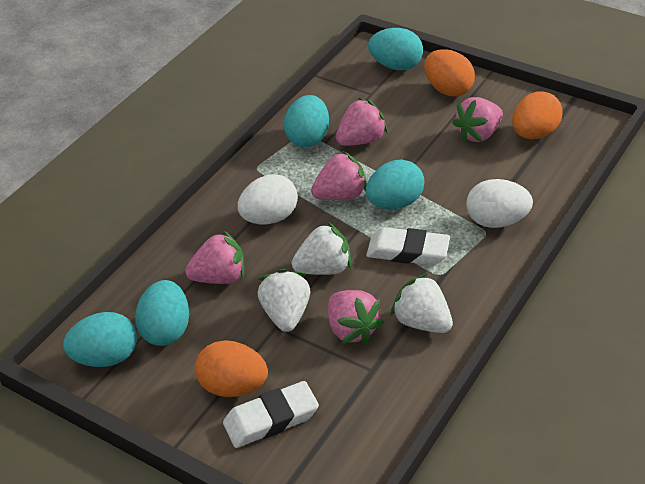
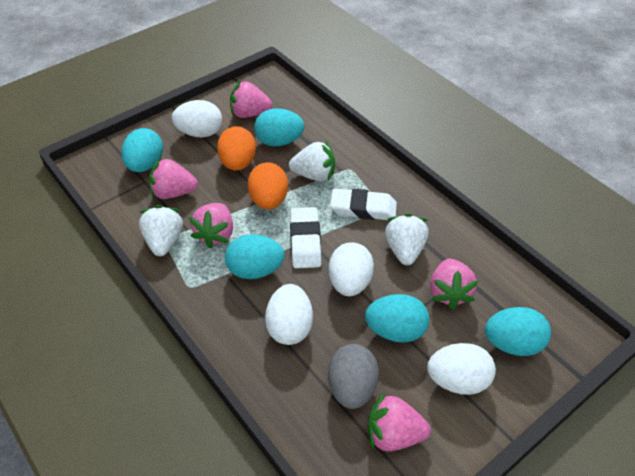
grey egg: none = 0 -> [328,344,379,409] = 1
orange egg: [195,340,268,397] [424,49,475,96] [512,91,563,139] = 3 -> [217,126,256,171] [248,162,288,209] = 2
white egg: [238,174,298,224] [466,179,533,228] = 2 -> [172,100,222,137] [265,284,313,345] [329,243,374,296] [427,343,496,395] = 4

